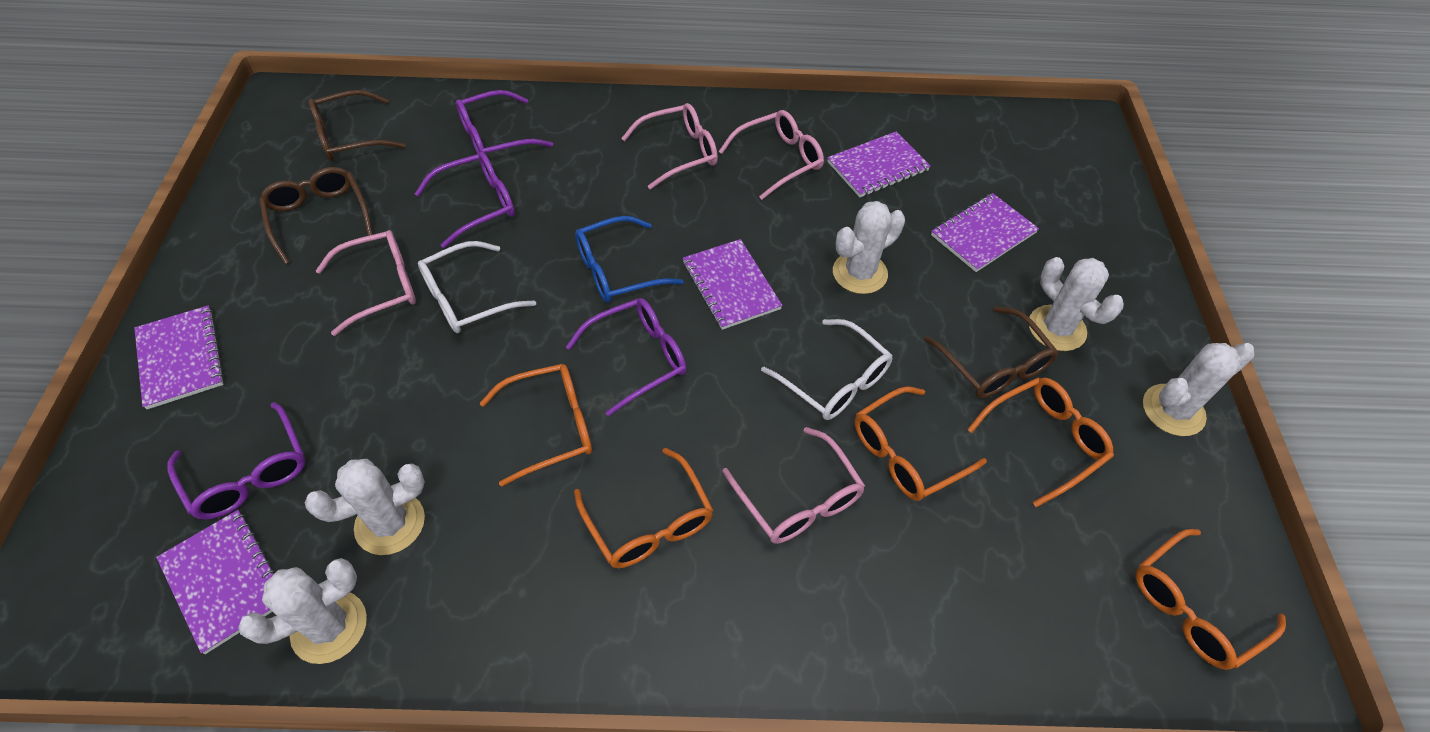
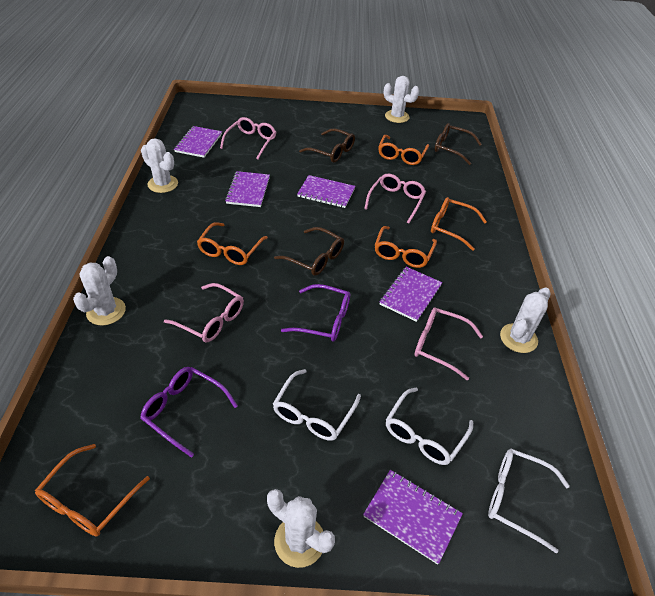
blue glasses: [575,216,684,303] = 1 -> none = 0
purple glasses: [167,402,306,519] [415,152,515,248] [456,90,553,154] [566,298,687,416] = 4 -> [140,367,238,458] [281,284,350,342] = 2
white glasses: [418,241,536,333] [761,319,893,420] = 2 -> [273,369,361,441] [386,388,473,465] [488,449,570,553] = 3

